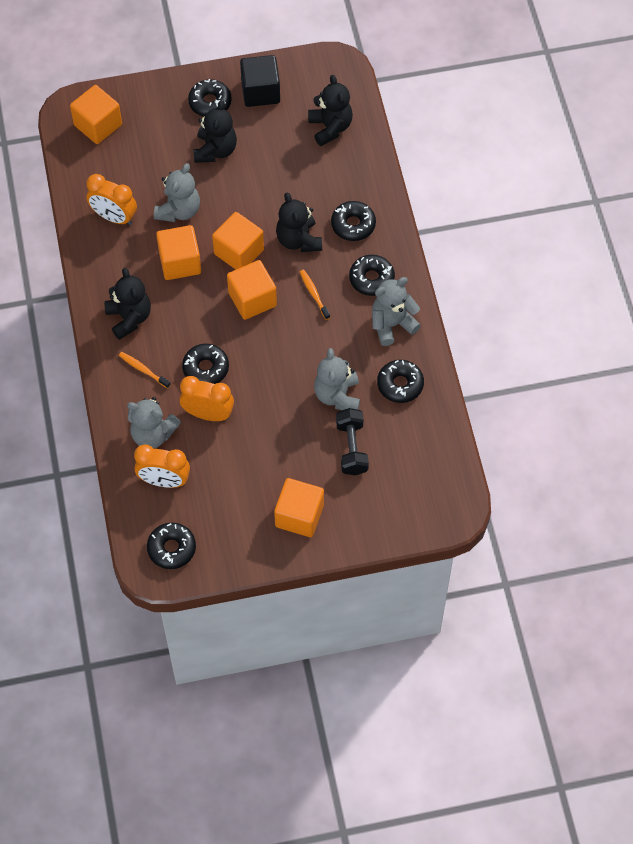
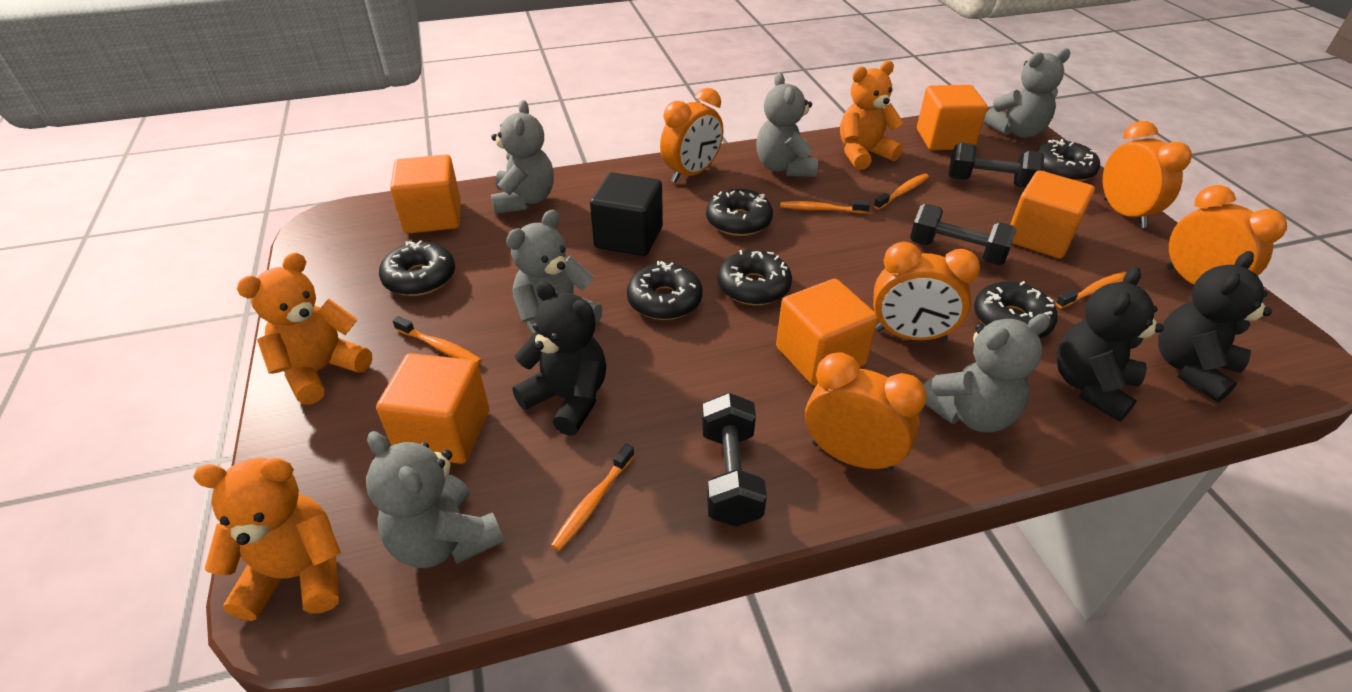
black dumbbell: [336,408,369,475] = 1 -> [702,392,767,527] [910,204,1016,265] [949,143,1045,188] = 3
black teddy bear: [104,268,151,340] [193,100,237,163] [276,192,322,252] [308,75,353,146] = 4 -> [512,281,606,436] [1056,267,1164,422] [1158,251,1272,402] = 3
grey teddy bear: [127,397,181,449] [154,163,200,222] [314,348,360,410] [372,277,421,346] = 4 -> [366,431,504,568] [491,100,554,214] [506,210,602,334] [756,72,818,177] [923,314,1050,432] [983,48,1071,138] = 6
orange clock: [86,174,137,225] [134,444,190,488] [180,376,234,421] = 3 -> [660,88,723,183] [805,352,927,473] [873,242,980,341] [1103,121,1192,228] [1167,185,1287,285] = 5
orange teddy bear: none = 0 -> [193,458,341,621] [237,252,372,405] [840,61,904,170] = 3
orange toothbrush: [119,352,171,389] [300,270,330,320] = 2 -> [393,316,482,365] [551,444,635,551] [780,200,870,214] [874,173,929,210] [1056,272,1127,308] = 5

